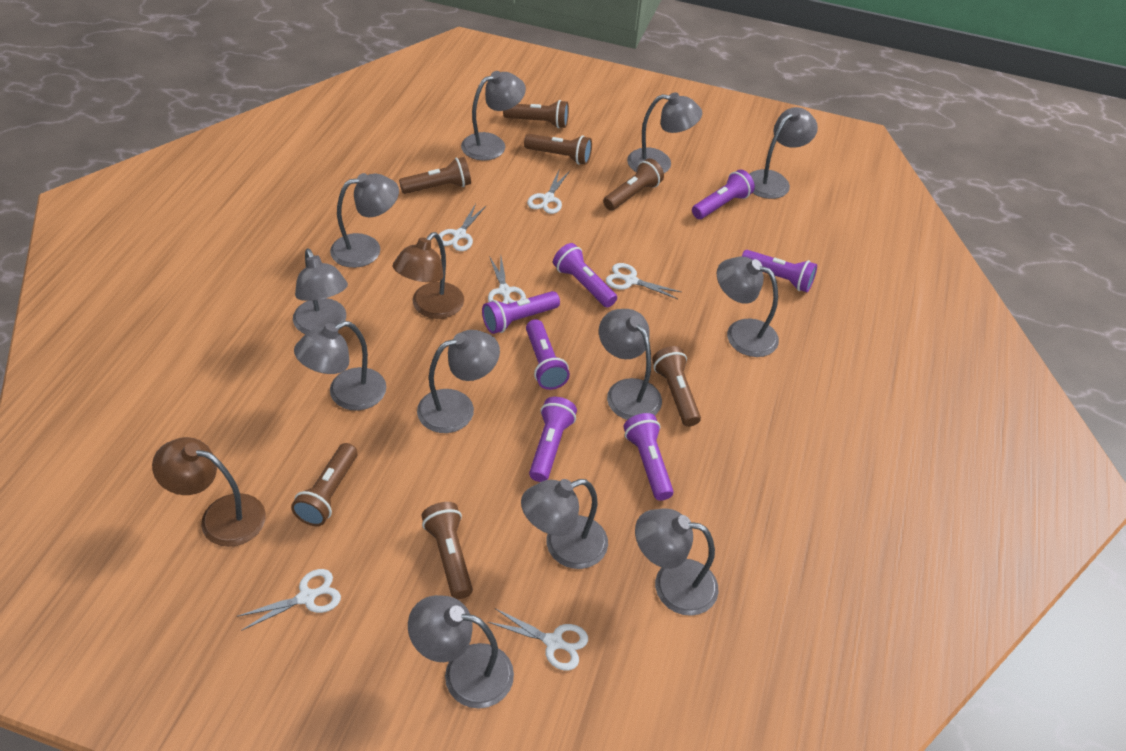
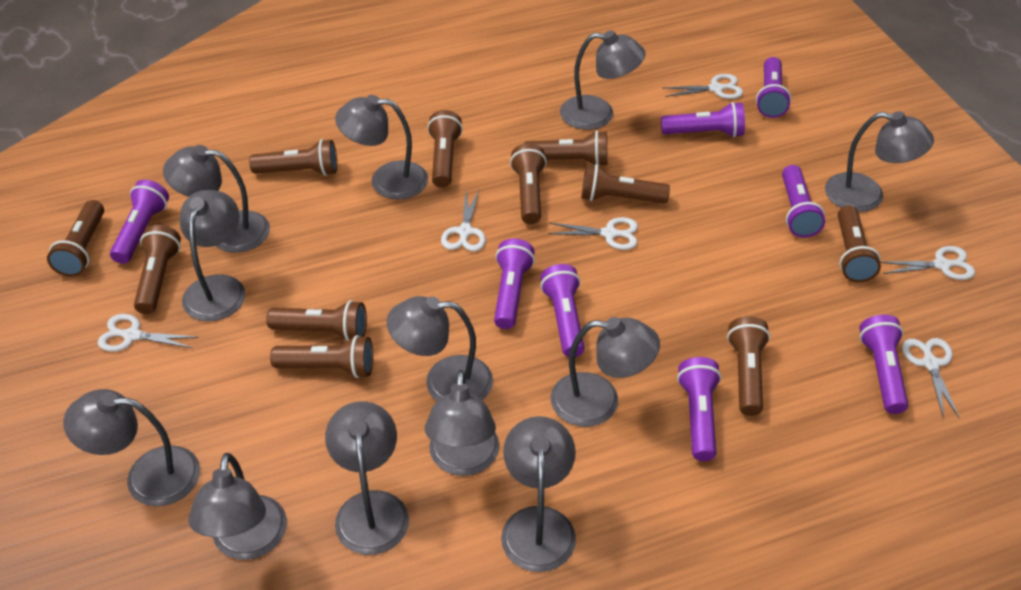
brown flashlight: [291,443,358,526] [399,157,471,194] [421,502,473,599] [503,100,569,128] [524,134,592,165] [603,158,664,210] [652,346,701,427] = 7 -> [47,200,104,277] [134,225,181,314] [249,139,337,176] [266,300,367,341] [270,335,373,378] [427,110,463,188] [510,143,547,224] [524,130,608,166] [581,164,670,203] [727,316,770,416] [838,205,881,282] = 11
brown lamp: [152,437,266,547] [393,232,464,319] = 2 -> none = 0
purple flashlight: [482,291,560,334] [526,319,570,390] [529,397,577,482] [553,243,617,308] [624,413,674,501] [692,170,755,219] [742,250,817,292] = 7 -> [110,180,169,264] [494,239,535,329] [540,264,585,357] [661,102,745,137] [677,357,721,461] [756,57,791,118] [782,165,825,238] [859,314,908,414] = 8

